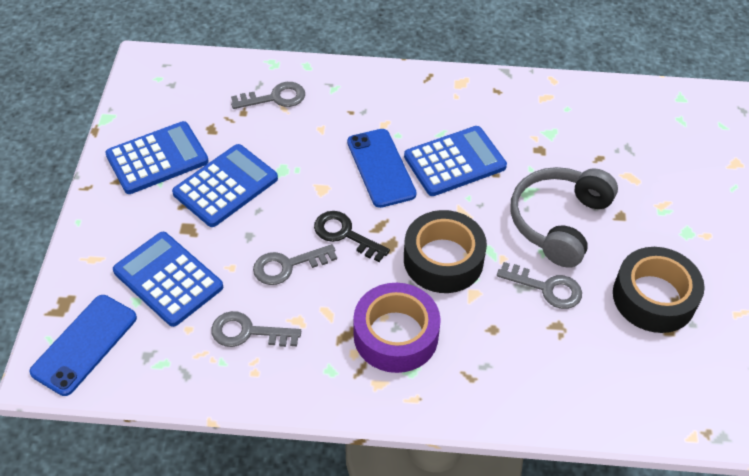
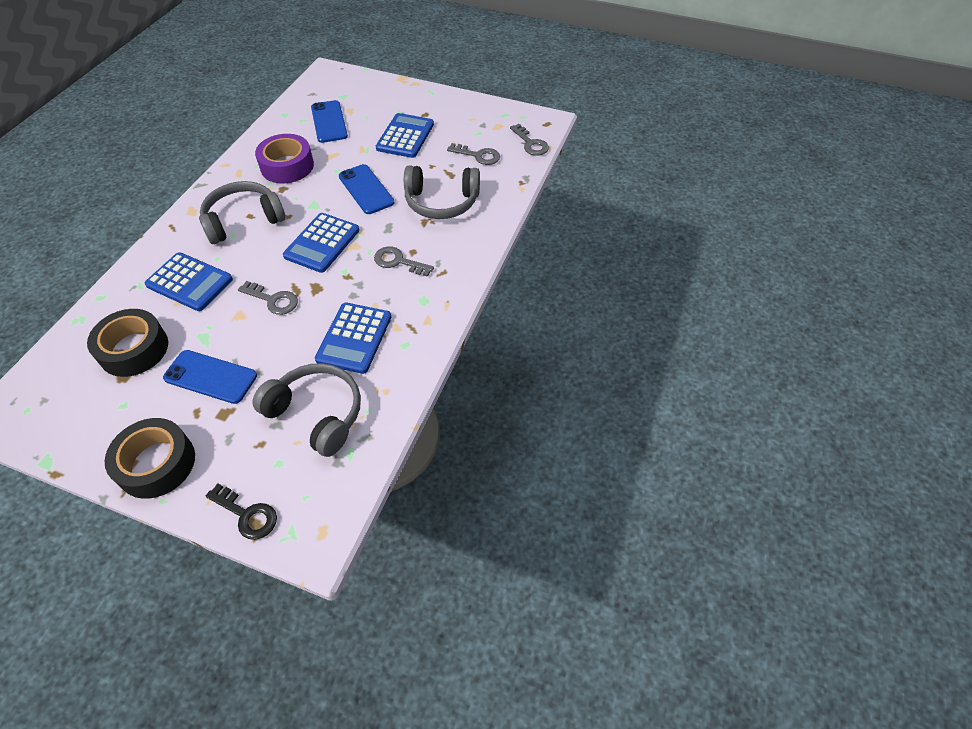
blue phone: [29,295,137,396] [347,129,417,208] = 2 -> [163,350,257,404] [311,100,348,143] [339,164,395,214] = 3
grey headphones: [510,167,618,268] = 1 -> [199,181,286,244] [253,363,361,457] [404,166,480,219] = 3

